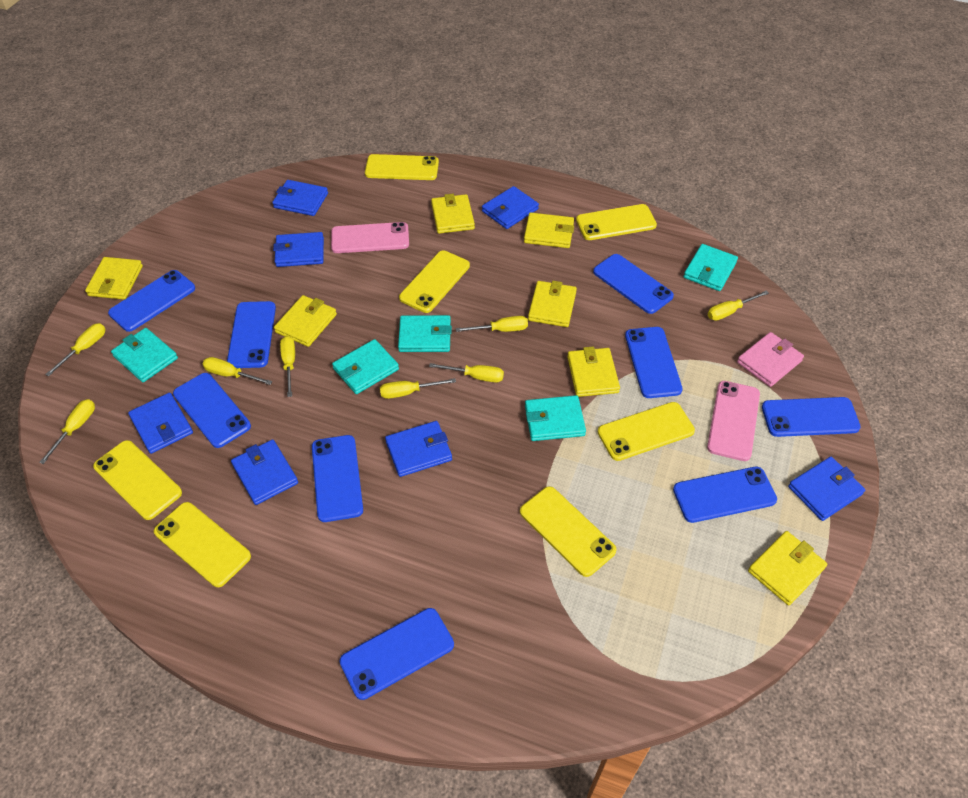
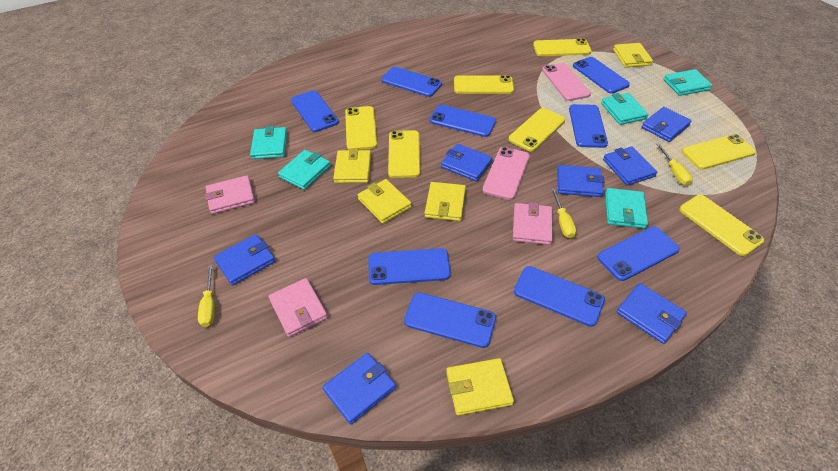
pink wallet: [737,332,804,387] = 1 -> [205,175,255,214] [268,278,328,337] [513,202,553,245] = 3
yellow screwdriver: [39,399,95,464] [45,323,106,376] [203,357,272,385] [280,336,295,397] [380,378,456,399] [429,363,504,383] [456,316,528,332] [708,290,769,320] = 8 -> [198,265,215,327] [551,188,576,238] [656,143,693,185] = 3
yellow wallet: [85,257,143,300] [274,295,337,347] [431,194,475,234] [524,213,574,248] [528,281,577,327] [567,346,620,397] [748,531,827,605] = 7 -> [333,148,371,183] [358,179,412,224] [425,182,466,221] [446,358,514,416] [613,43,653,68] = 5

